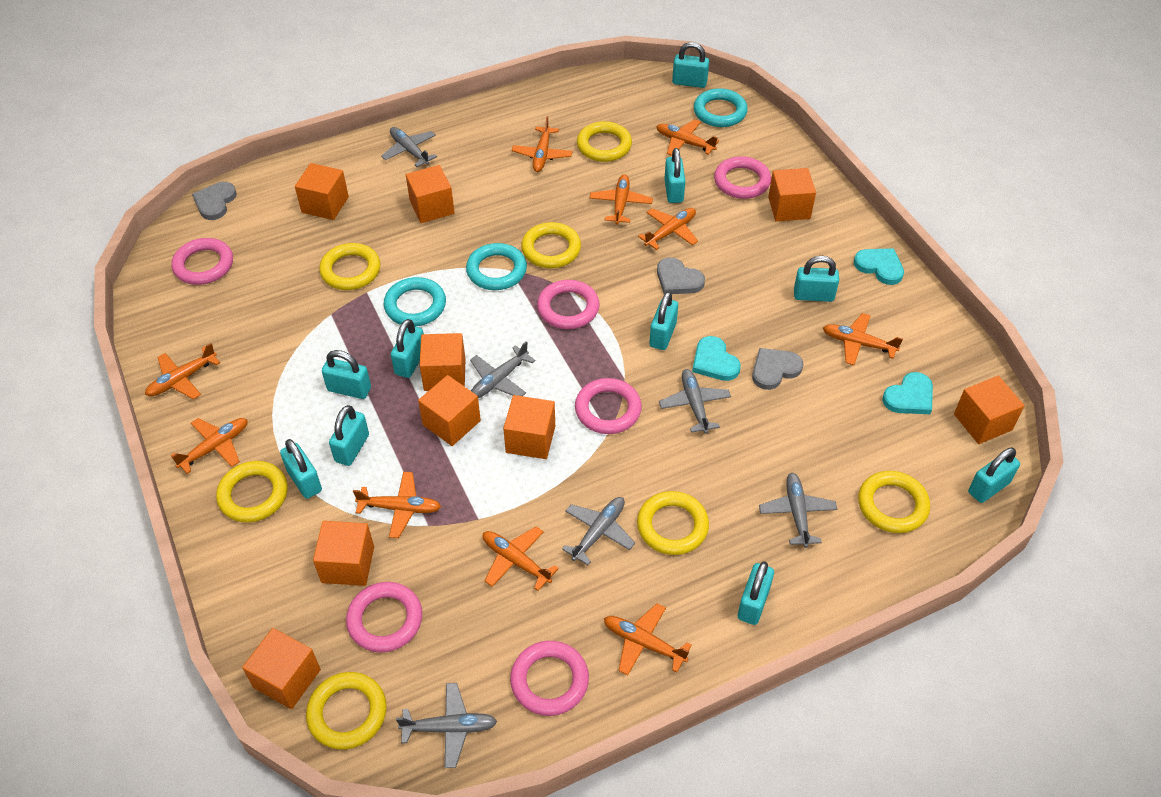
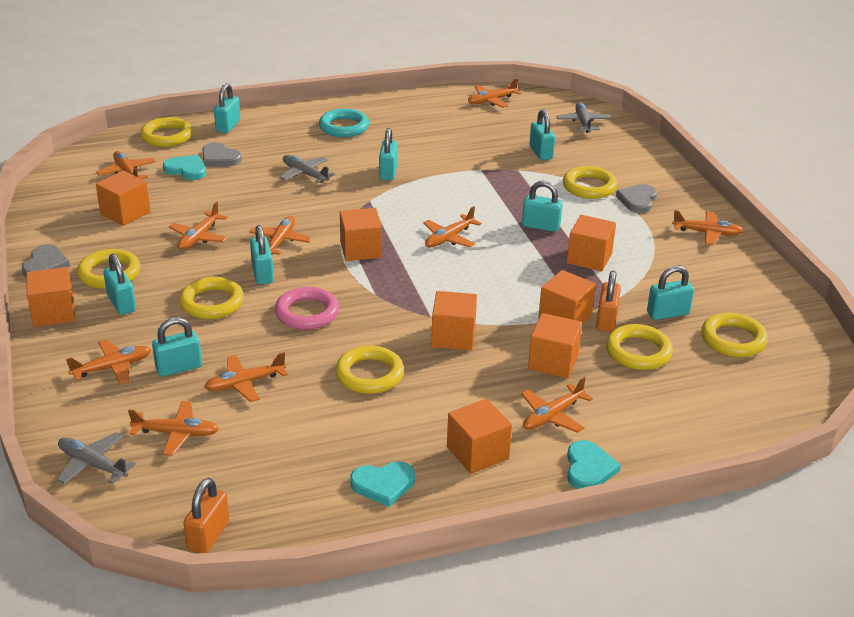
grey plane: [381,127,437,167] [396,683,497,768] [470,341,536,398] [562,497,635,565] [659,369,731,434] [759,473,837,548] = 6 -> [56,432,136,484] [280,155,335,183] [557,102,611,133] = 3
orange cube: [242,628,321,709] [295,163,349,220] [313,521,374,586] [406,165,454,223] [418,375,481,446] [419,333,465,391] [503,395,555,459] [768,168,816,221] [954,376,1025,444] = 9 -> [26,267,75,327] [96,171,151,226] [340,208,382,261] [431,291,477,350] [447,398,512,474] [528,313,582,378] [538,270,596,324] [567,215,616,272] = 8
orange padlock: none = 0 -> [184,478,229,553] [596,270,621,332] = 2
pink ring: [172,238,233,285] [346,582,422,653] [510,641,589,716] [537,280,600,329] [575,378,642,434] [714,156,771,199] = 6 -> [275,287,339,330] = 1
turquoise padlock: [280,439,322,499] [322,350,371,399] [329,405,369,466] [391,319,424,378] [649,292,678,350] [664,148,685,203] [672,42,709,88] [738,561,774,625] [794,256,839,302] [968,448,1020,503] = 10 -> [103,254,136,315] [152,317,202,377] [214,83,240,133] [250,225,274,284] [379,128,398,180] [522,181,563,232] [529,109,555,160] [647,266,694,320] = 8
turquoise ring: [384,277,446,327] [466,243,527,290] [694,88,748,127] = 3 -> [319,109,369,137] = 1

